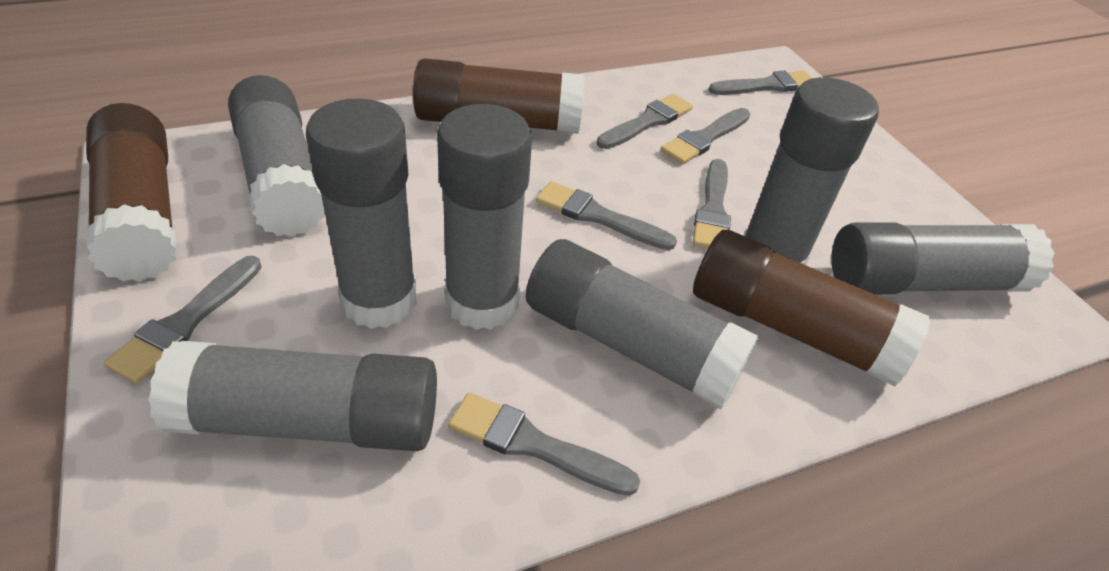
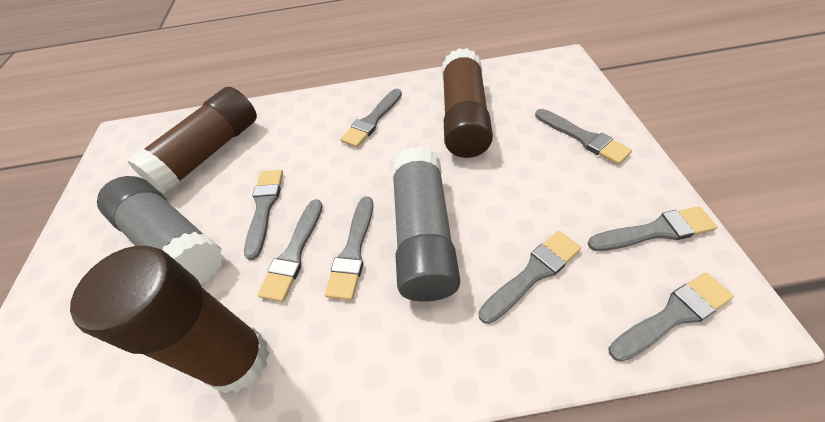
grey brush: [104,256,262,383] [448,393,640,496] [536,181,677,250] [597,94,693,149] [661,108,750,164] [693,159,731,249] [709,71,812,95] = 7 -> [244,170,283,260] [258,199,323,302] [325,197,373,300] [340,89,402,148] [478,231,581,324] [535,109,632,165] [588,206,717,251] [608,273,734,362] = 8
grey glue stick: [148,341,437,451] [228,75,325,237] [306,98,417,329] [437,104,532,330] [526,239,759,410] [744,77,879,265] [831,222,1055,294] = 7 -> [97,176,223,284] [392,146,460,302] = 2

